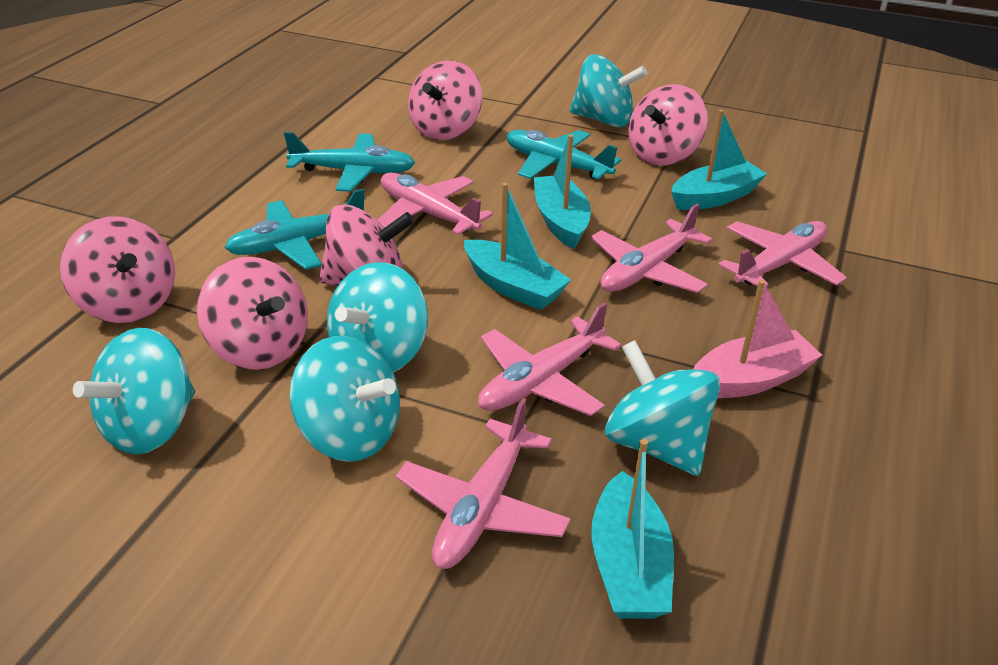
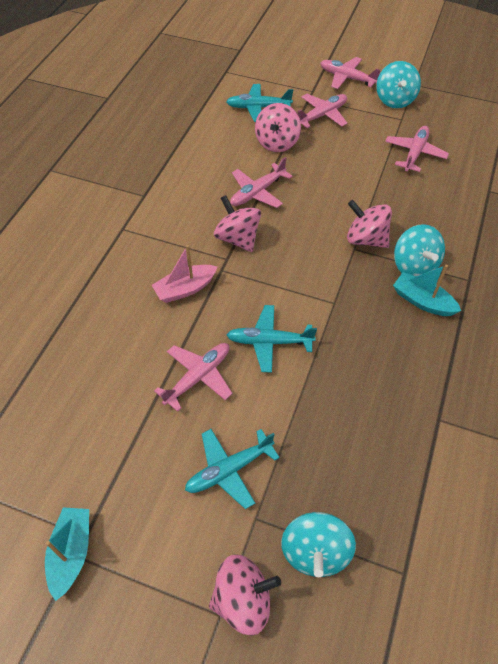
pink spinning top: [60,216,175,323] [197,257,308,370] [319,204,414,286] [408,60,482,140] [628,84,708,165] = 5 -> [209,554,281,636] [214,195,261,252] [255,103,301,152] [347,200,392,248] = 4
turquoise boat: [464,183,571,310] [534,134,591,249] [591,439,674,619] [671,110,767,210] = 4 -> [45,507,89,601] [393,265,461,316] = 2
turquoise spinning top: [73,328,195,455] [290,336,400,462] [327,262,428,372] [570,54,647,127] [605,340,721,476] = 5 -> [281,512,356,577] [376,61,421,108] [394,224,445,276] = 3

